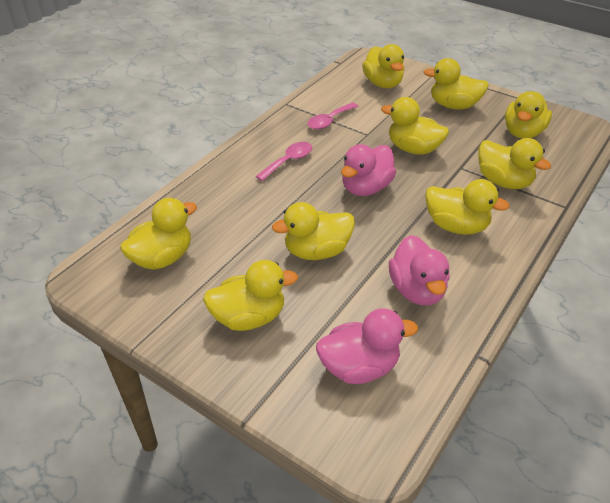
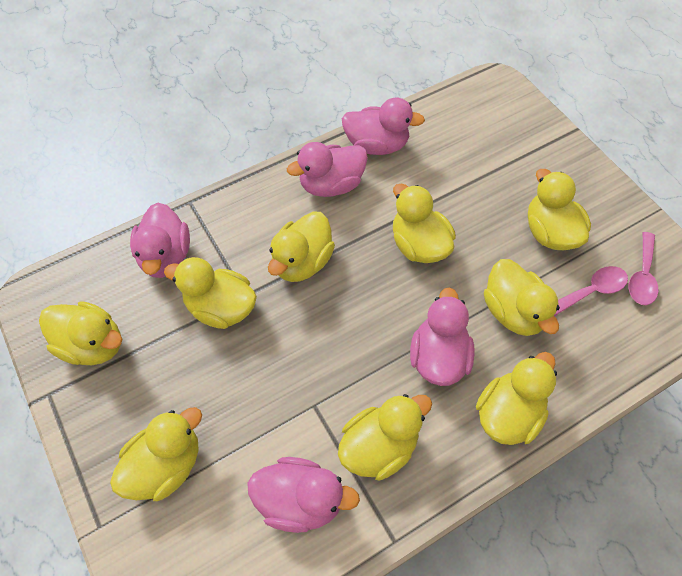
pink duck: [316,308,418,384] [341,144,396,196] [389,235,450,305] = 3 -> [130,203,190,278] [247,457,360,533] [287,142,368,197] [342,98,425,155] [410,287,475,386] = 5

